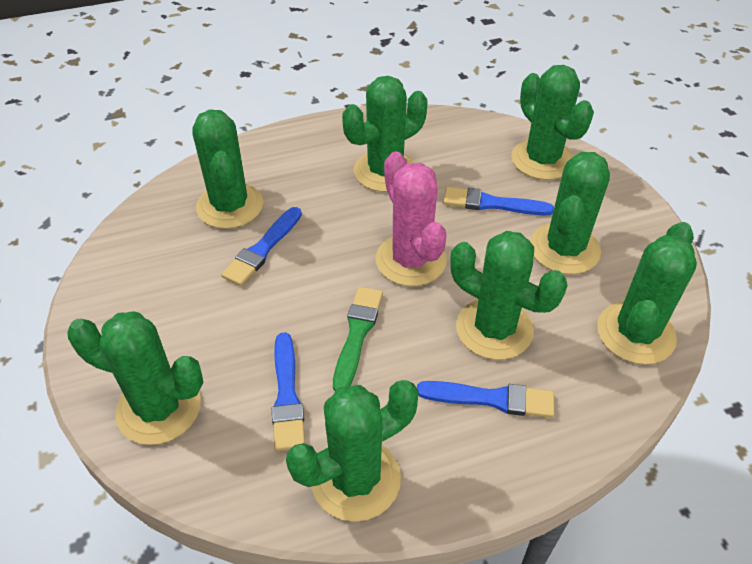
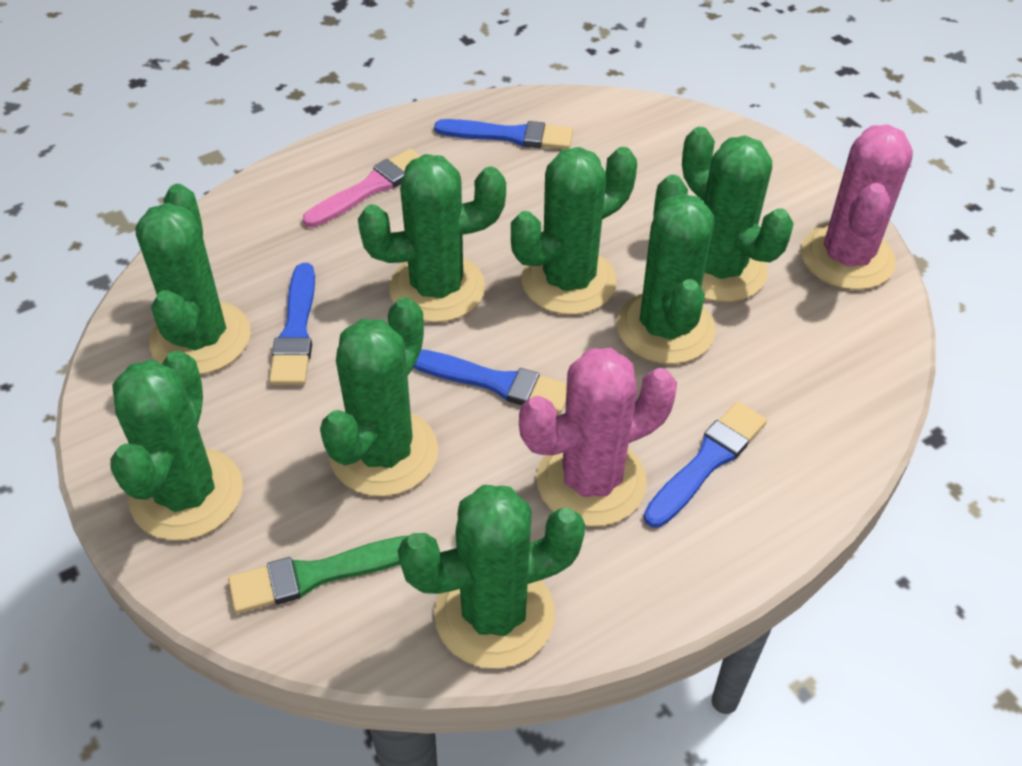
pink brush: none = 0 -> [303,149,421,227] = 1
pink cactus: [376,151,447,286] = 1 -> [519,348,677,526] [801,125,913,290] = 2

